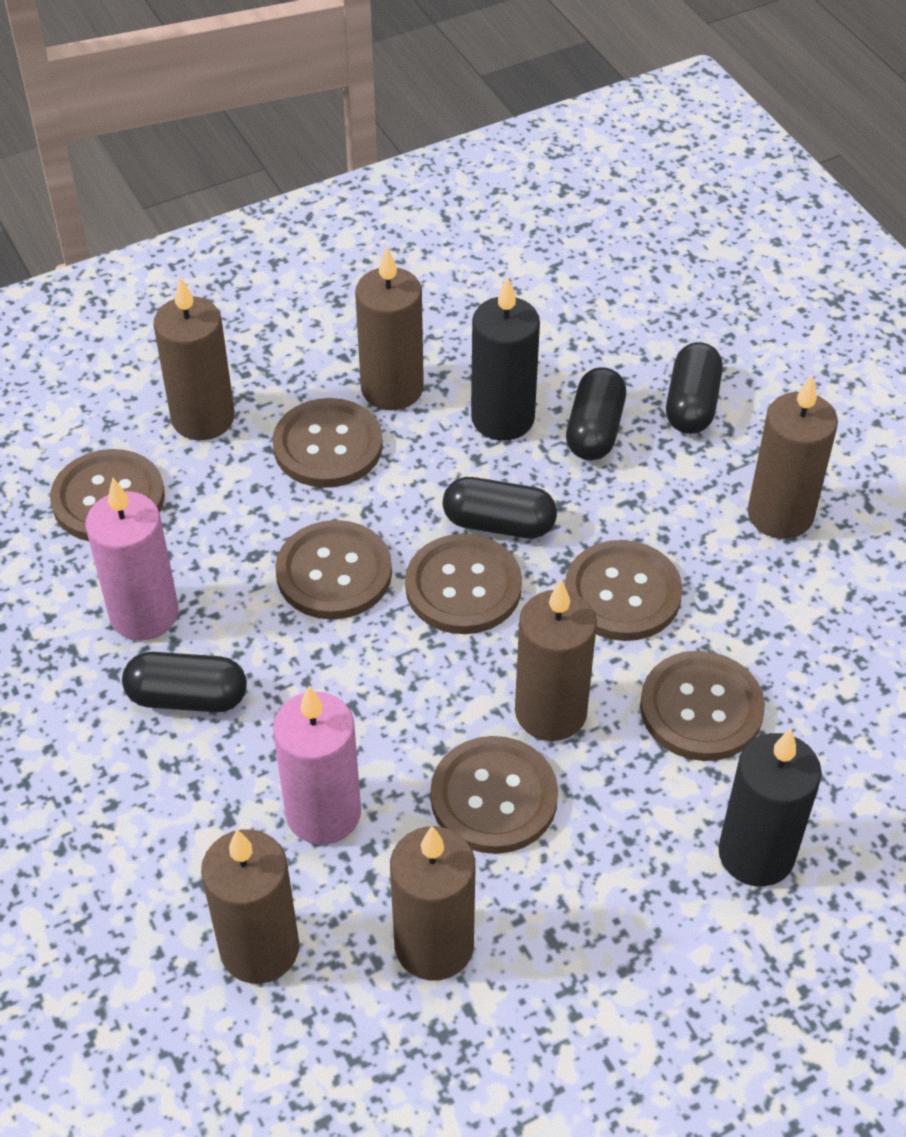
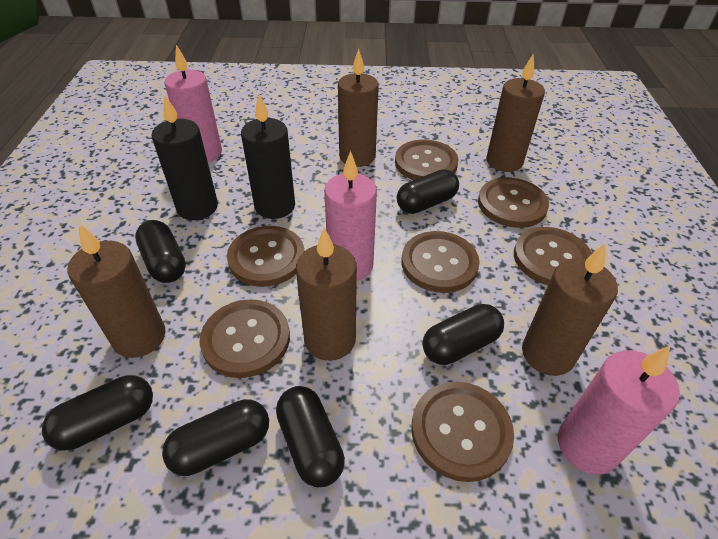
black capsule: [122,652,247,712] [443,477,557,538] [566,367,626,460] [666,342,723,434] = 4 -> [42,375,153,451] [135,220,186,283] [162,399,269,476] [276,386,345,487] [397,169,459,214] [422,304,504,365] = 6
brown candle: [153,277,235,440] [201,829,299,984] [355,247,424,410] [390,826,475,981] [515,579,597,741] [748,375,838,539] = 6 -> [67,223,166,358] [296,227,357,361] [338,49,379,167] [486,54,545,172] [522,243,618,376] = 5
pink candle: [85,478,179,641] [273,686,361,845] = 2 -> [164,45,222,162] [324,151,377,281] [558,346,680,475] = 3

